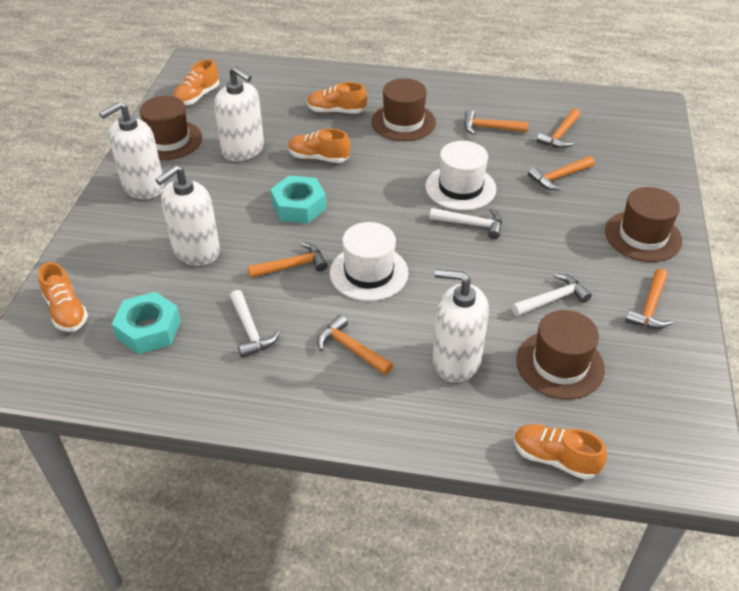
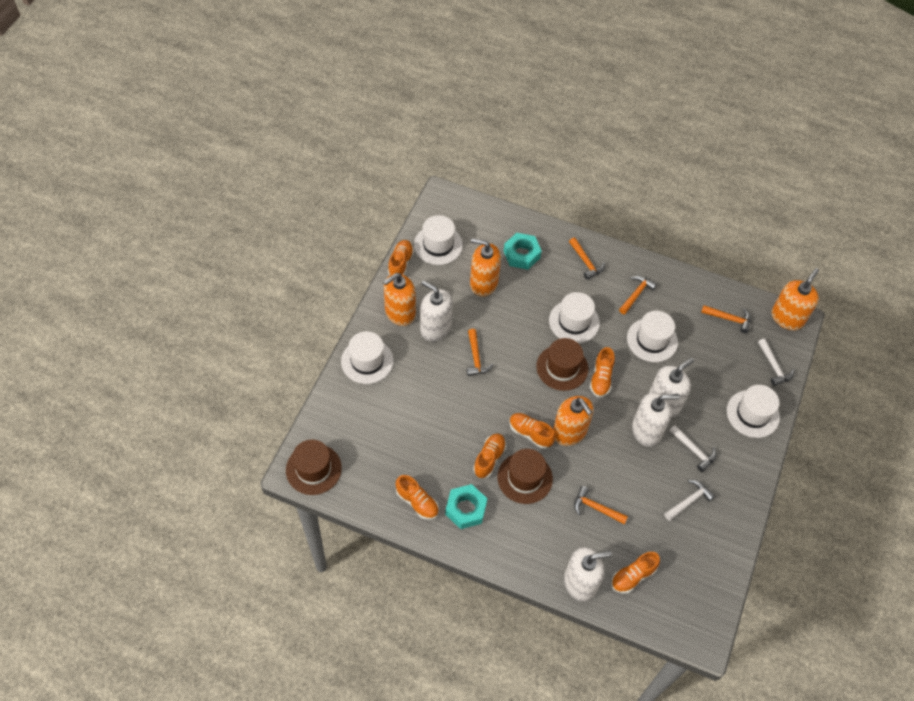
brown hat: [140,96,202,160] [371,78,436,141] [516,310,605,400] [605,187,682,262] = 4 -> [286,440,342,495] [498,449,553,504] [536,338,588,391] = 3
orange hammer: [247,242,328,278] [317,315,393,375] [464,110,528,135] [528,156,594,190] [537,108,581,148] [625,269,673,329] = 6 -> [467,329,494,376] [569,238,605,280] [574,486,628,524] [619,276,657,314] [701,305,751,333] = 5
orange shoe: [38,262,88,332] [173,59,219,105] [288,129,350,163] [307,82,367,114] [514,424,607,480] = 5 -> [388,240,414,275] [396,475,439,520] [473,433,506,478] [510,413,555,449] [590,347,615,397] [611,552,660,594] = 6
orange soap dispenser: none = 0 -> [383,273,416,326] [470,238,501,297] [553,396,594,446] [771,268,819,330] = 4
white hat: [330,222,409,301] [425,141,497,210] = 2 -> [341,331,393,384] [414,215,463,265] [549,292,600,343] [627,311,678,362] [727,385,780,438] = 5

